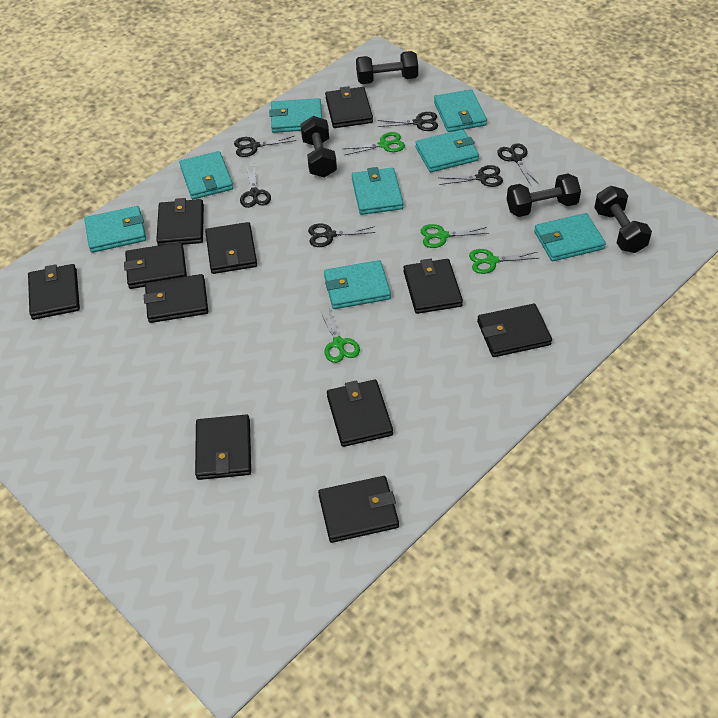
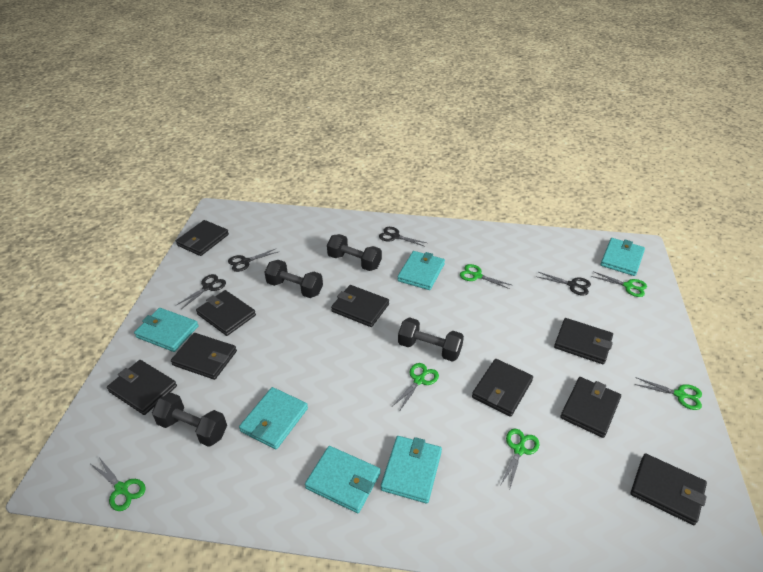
black scissors: [234,136,296,157] [240,163,271,208] [308,224,376,247] [377,112,438,131] [439,165,503,187] [497,143,539,185] = 6 -> [177,274,226,309] [228,248,278,272] [379,227,427,246] [538,272,591,296] = 4
black wallet: [28,264,80,320] [124,242,187,289] [144,274,208,323] [156,198,204,245] [195,414,251,480] [205,222,257,274] [318,476,399,543] [325,86,373,128] [327,379,393,447] [403,258,463,314] [477,304,552,357] = 11 -> [107,360,177,415] [171,333,237,380] [176,220,229,256] [196,290,256,336] [331,285,389,327] [472,359,533,417] [554,318,613,364] [560,377,621,438] [631,453,707,525] = 9
green scissors: [319,308,360,363] [343,132,405,155] [420,224,489,248] [469,249,539,274] = 4 -> [91,456,146,511] [393,363,439,410] [460,264,511,289] [501,429,540,491] [591,271,647,297] [634,377,702,410] = 6
turquoise wallet: [84,206,146,253] [179,151,233,199] [269,98,322,133] [324,260,391,309] [352,167,403,215] [415,129,479,172] [434,89,487,132] [534,213,606,261] = 8 -> [134,308,199,352] [239,387,308,449] [305,446,381,513] [381,436,442,503] [397,251,445,290] [600,238,645,276] = 6

